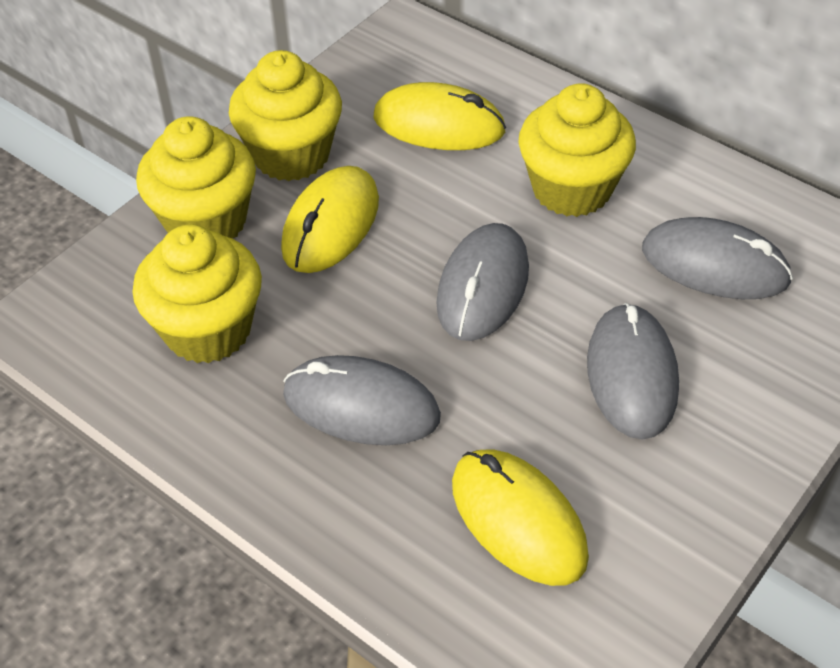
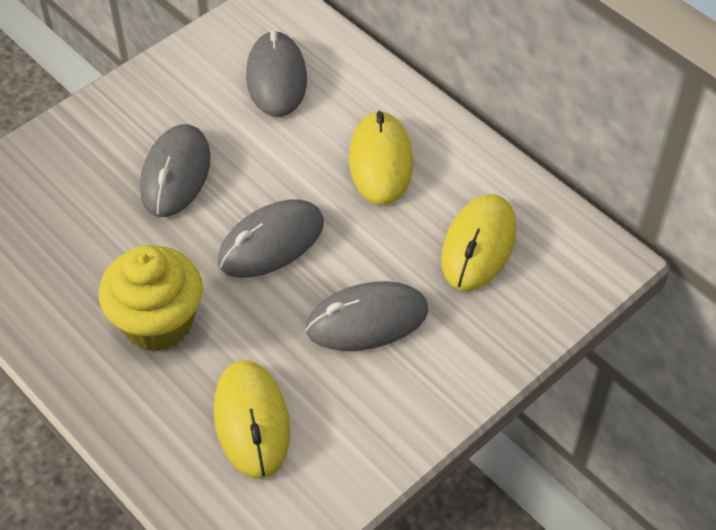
yellow cupcake: [133,225,262,363] [136,116,256,238] [229,50,342,181] [518,83,636,217] = 4 -> [99,245,203,351] = 1

